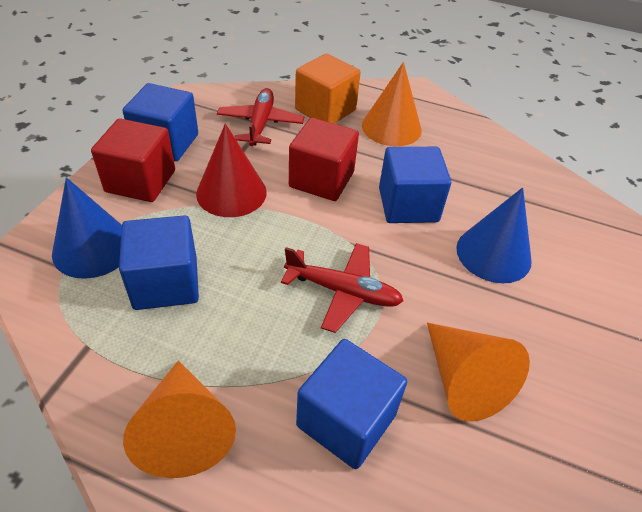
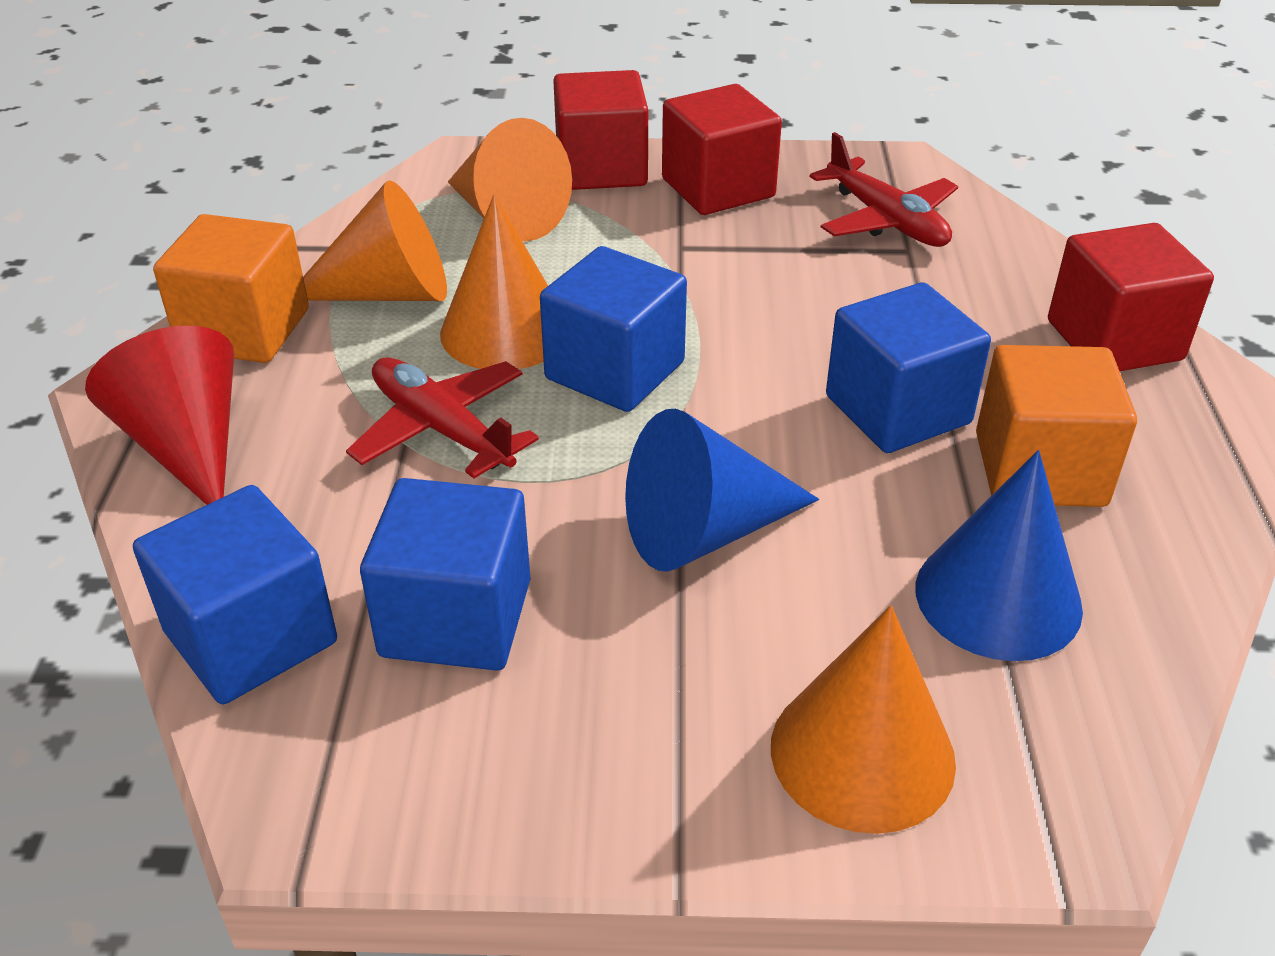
orange cone: [123,360,236,478] [362,62,422,146] [427,323,530,421] = 3 -> [303,180,447,301] [440,194,548,369] [448,118,572,241] [771,605,956,834] = 4
orange cube: [295,53,361,124] = 1 -> [153,214,309,363] [976,345,1137,507] = 2
red cube: [91,118,175,202] [289,118,359,201] = 2 -> [553,70,648,190] [662,84,782,215] [1048,223,1214,371] = 3

